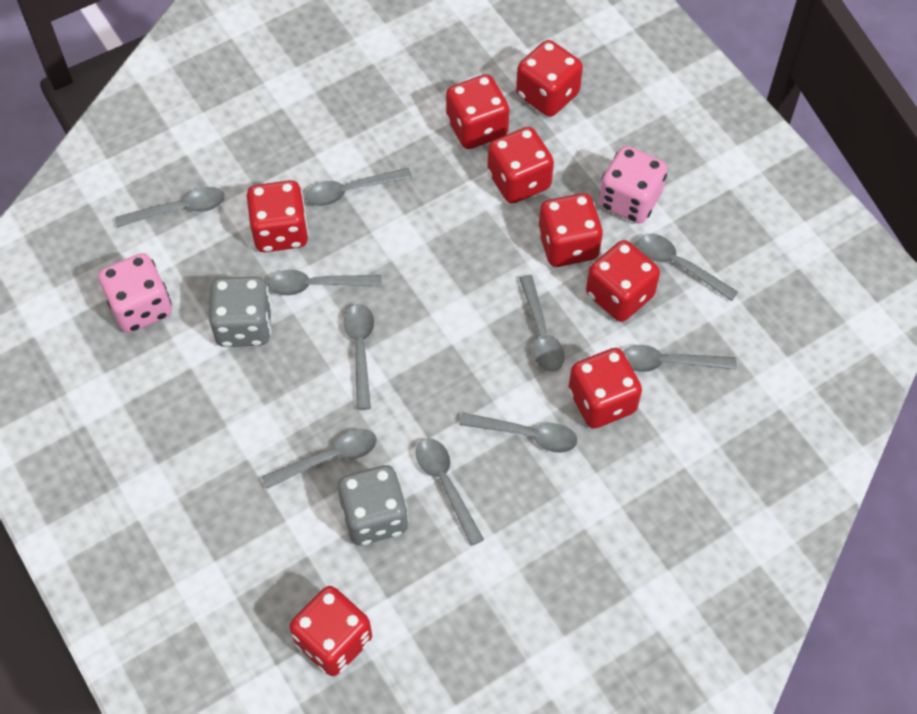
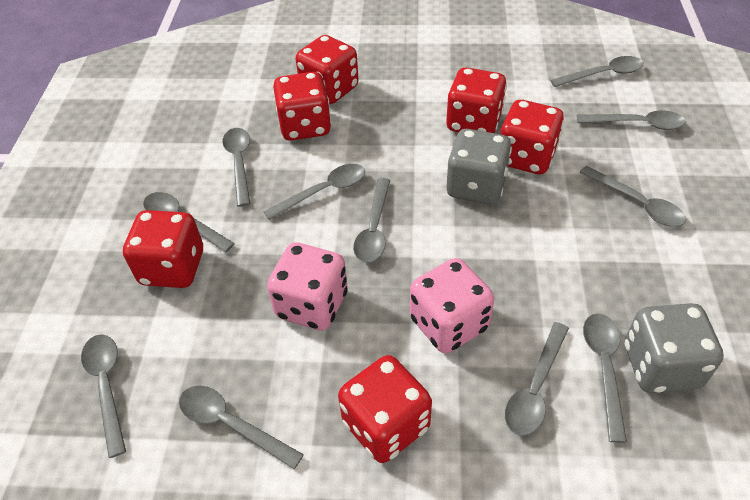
grey spoon: [115,187,224,227] [262,429,377,489] [268,270,382,296] [306,168,412,206] [344,304,374,410] [416,438,484,546] [459,413,577,453] [519,275,565,372] [623,345,737,372] [638,234,738,301] = 10 -> [81,334,126,458] [143,192,235,252] [179,386,304,469] [222,128,250,207] [264,164,365,220] [353,178,390,262] [505,322,569,436] [550,56,643,87] [577,110,686,130] [579,166,686,227] [583,314,627,443] = 11
red dice: [247,180,309,252] [289,586,372,676] [446,74,509,149] [487,127,554,203] [516,40,583,117] [538,193,603,267] [569,348,642,429] [586,240,660,322] = 8 -> [123,210,203,288] [273,72,331,141] [296,35,358,104] [338,355,432,463] [446,67,507,133] [500,100,564,174] = 6

